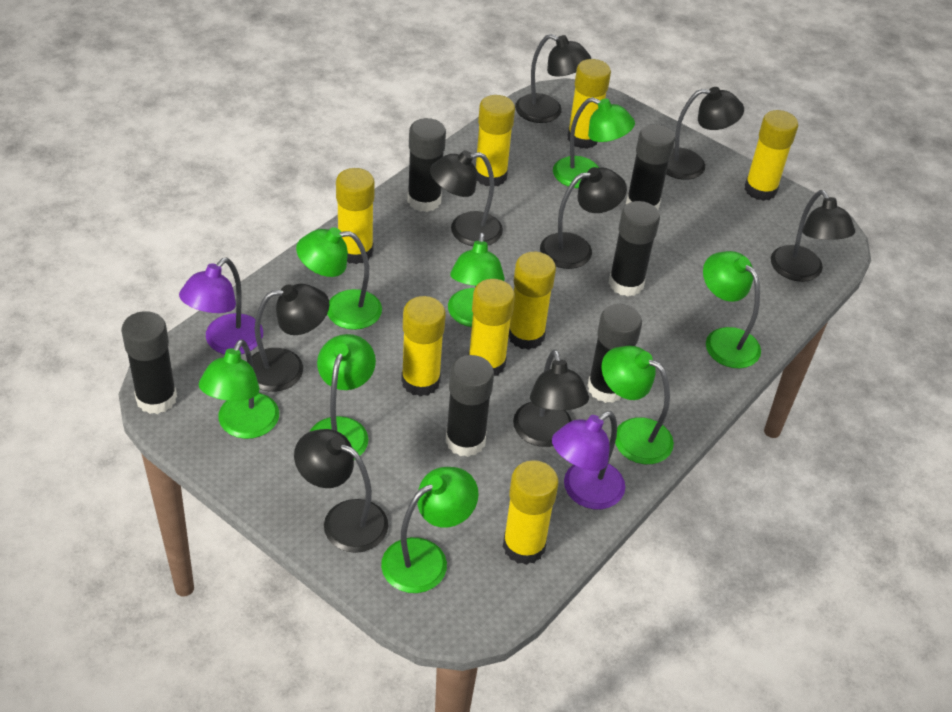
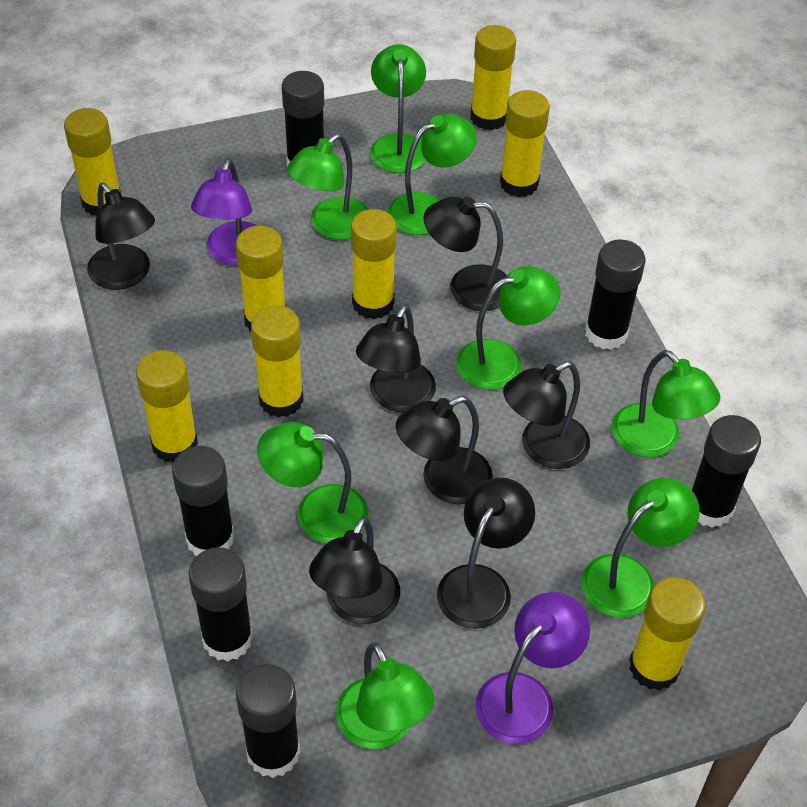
black lamp: [252,284,329,392] [294,429,389,553] [430,150,503,246] [513,349,589,447] [515,34,591,123] [540,167,627,269] [666,87,744,180] [771,190,855,282] = 8 -> [87,183,155,290] [309,517,400,624] [356,305,436,412] [396,396,493,504] [424,196,507,311] [437,477,535,629] [503,361,590,469] = 7

